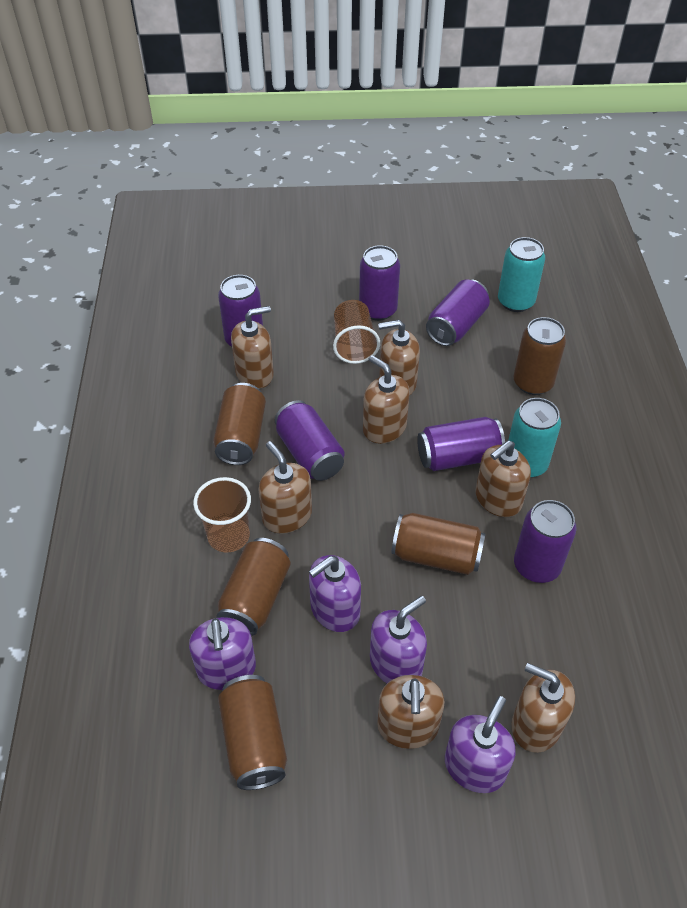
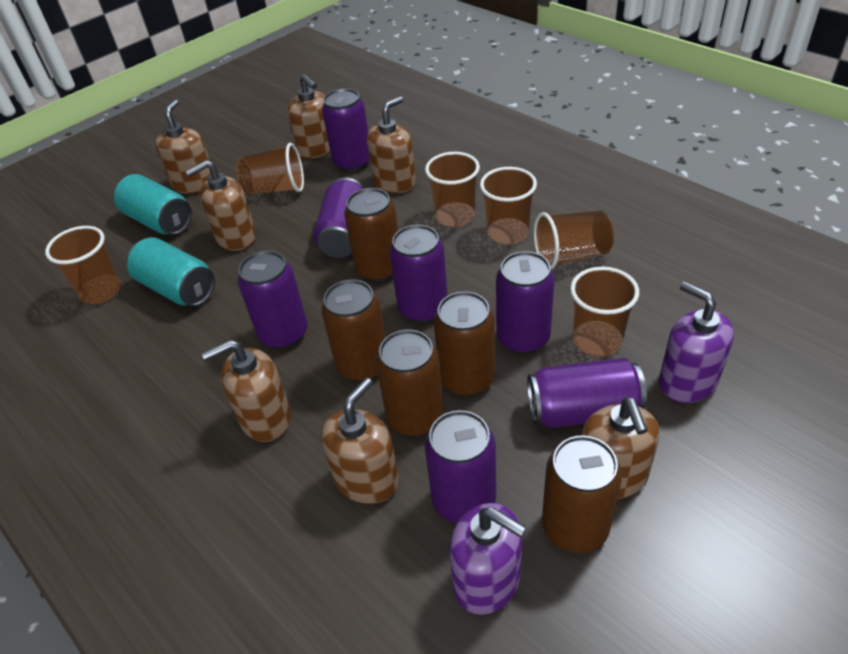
brown cup: [193,477,251,553] [333,300,380,364] = 2 -> [45,226,121,304] [236,143,304,195] [425,152,480,227] [480,167,537,245] [534,211,614,269] [570,267,639,357] = 6
purple can: [218,275,263,347] [275,400,344,481] [359,245,400,321] [417,417,505,471] [426,280,490,346] [514,500,577,583] = 6 -> [238,251,308,349] [314,178,364,258] [322,88,370,172] [389,225,448,323] [425,410,496,524] [496,251,555,354] [527,358,647,428] = 7
purple soap dispenser: [189,617,256,690] [309,555,361,632] [370,596,427,683] [445,696,515,793] = 4 -> [449,503,526,615] [659,282,734,403] = 2

